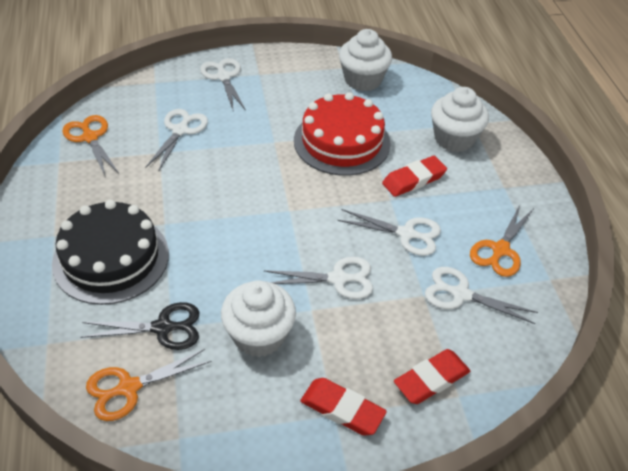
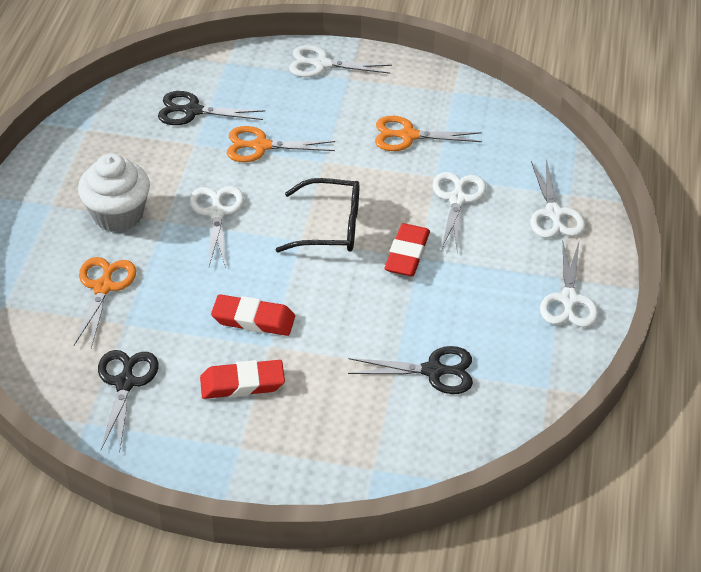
black cake: [52,200,169,305] = 1 -> none = 0
black glasses: none = 0 -> [276,178,359,253] = 1
black scissors: [80,302,199,350] = 1 -> [98,350,159,453] [158,91,265,125] [348,346,473,394] = 3
red cake: [294,92,391,176] = 1 -> none = 0
white cupcake: [221,280,296,357] [339,29,392,91] [431,87,489,152] = 3 -> [78,153,150,232] = 1

